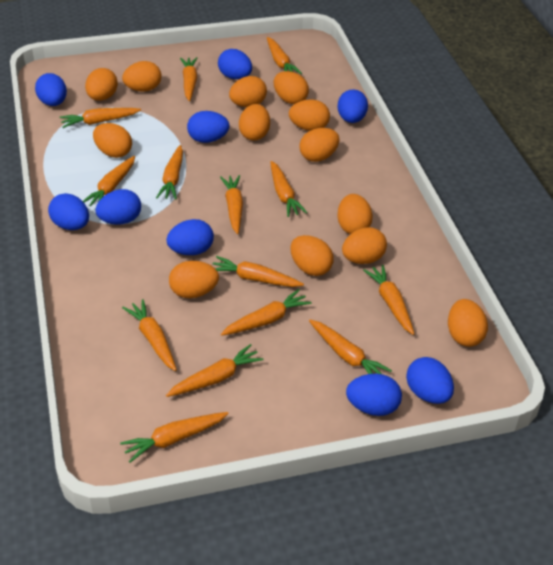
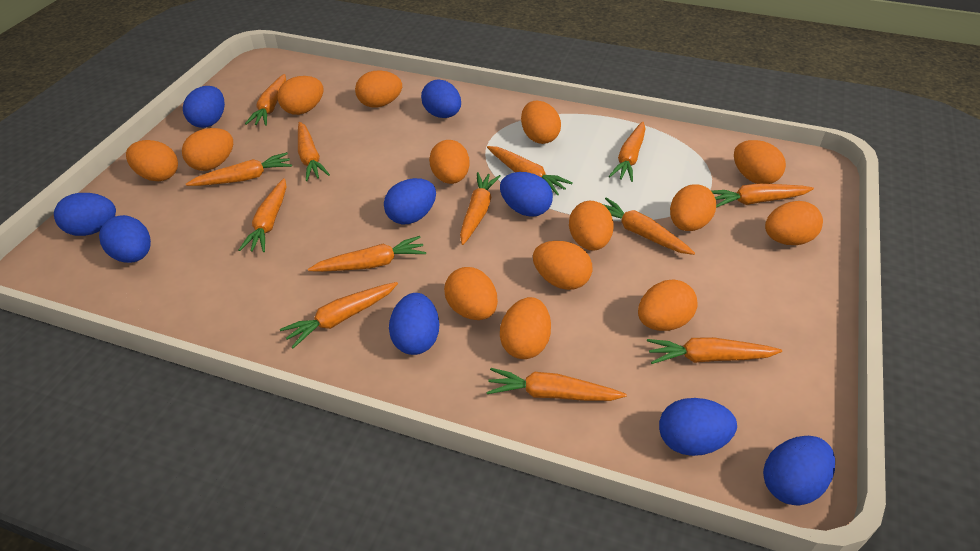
orange carrot: [60,108,141,128] [83,156,135,206] [120,412,229,463] [122,299,177,371] [156,145,183,200] [166,344,264,397] [180,57,197,101] [213,256,304,287] [220,175,243,234] [221,289,312,336] [267,37,302,74] [270,161,307,217] [309,320,392,374] [363,265,414,335] = 14 -> [186,152,292,186] [239,178,287,252] [245,74,286,126] [280,282,398,348] [298,122,330,181] [308,236,426,272] [460,172,501,245] [487,146,573,195] [487,368,627,401] [603,198,695,255] [609,121,645,182] [647,337,782,364] [711,183,814,208] = 13
orange egg: [85,68,118,101] [93,123,132,158] [122,61,161,92] [169,261,219,298] [229,76,267,107] [239,104,270,140] [274,71,309,104] [289,99,330,131] [290,235,334,276] [299,128,339,162] [337,194,373,234] [342,227,387,264] [448,299,488,347] = 13 -> [126,140,178,181] [182,128,233,171] [277,76,323,115] [355,70,402,108] [429,140,470,184] [444,267,498,320] [500,297,551,359] [521,100,561,144] [533,241,592,290] [569,201,614,251] [638,280,698,331] [670,184,716,231] [734,140,786,184] [765,201,823,245] = 14

